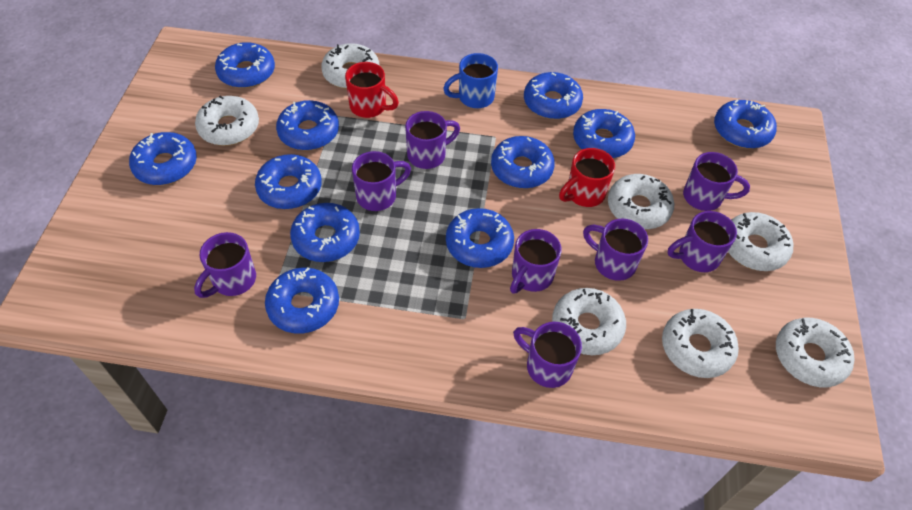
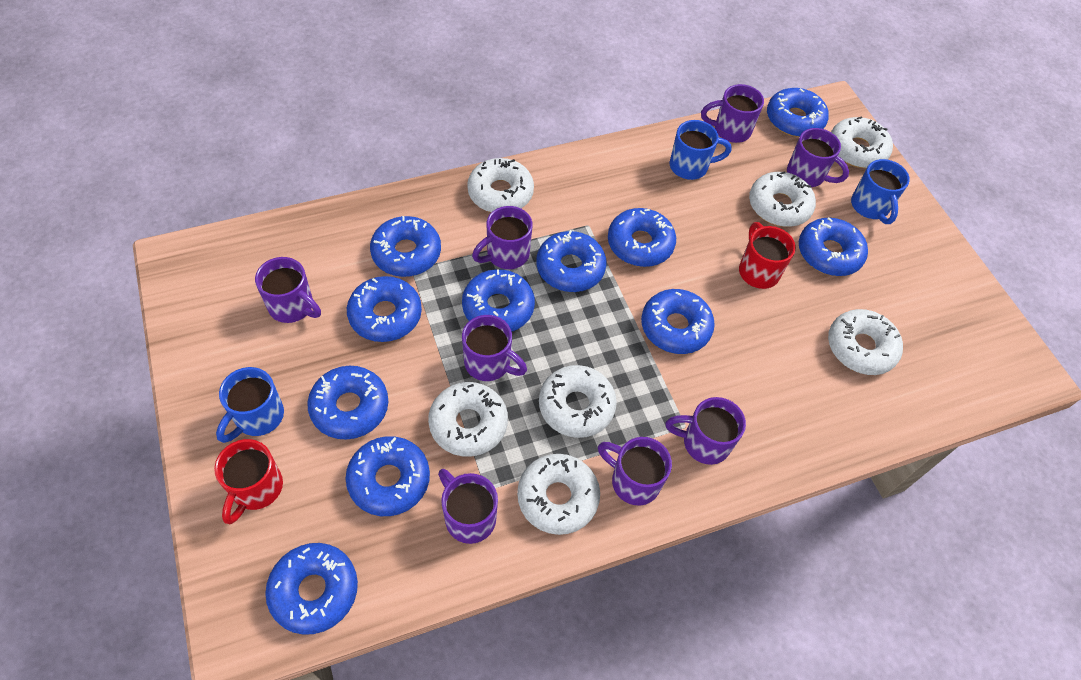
blue mug: [443,53,498,108] = 1 -> [216,367,284,443] [670,120,732,180] [851,159,910,224] = 3

